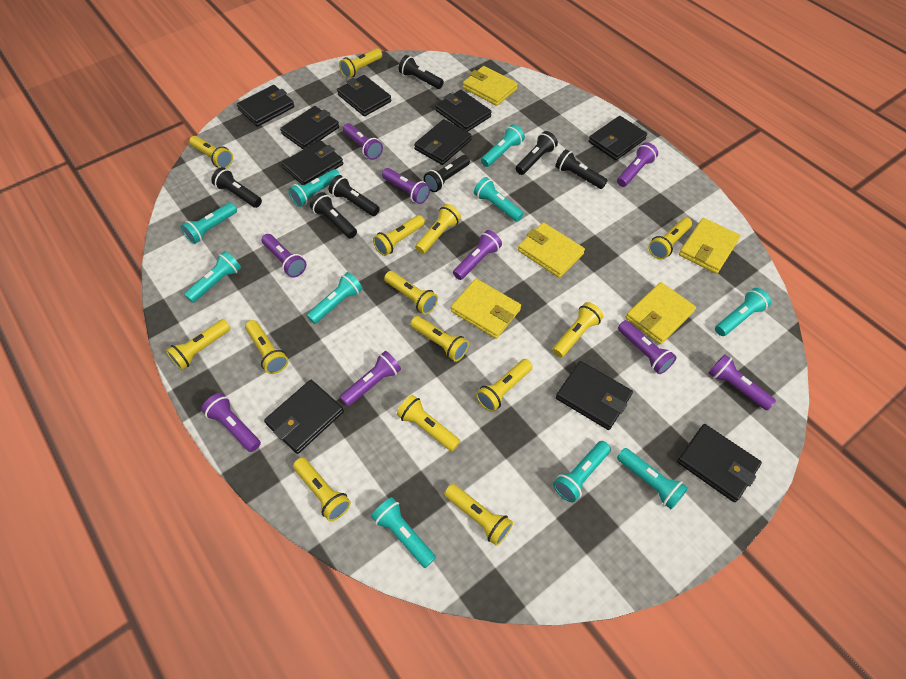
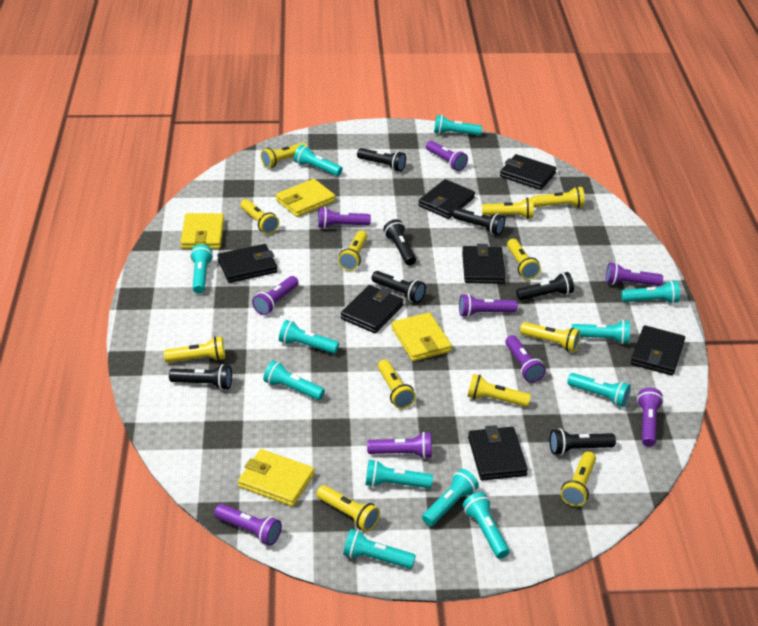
black wallet: [237,85,295,127] [264,380,344,454] [280,106,339,149] [282,140,343,185] [337,75,391,116] [414,119,472,165] [435,90,492,132] [556,361,633,430] [589,116,647,160] [677,424,762,502] = 10 -> [217,244,278,283] [341,285,403,333] [418,179,475,219] [462,244,506,284] [468,425,528,481] [500,154,557,190] [631,325,685,376] = 7
turquoise flashlight: [181,202,237,244] [184,251,241,303] [288,169,340,207] [307,272,363,324] [371,497,436,568] [474,177,524,222] [481,124,525,167] [553,441,611,502] [617,448,688,509] [715,288,771,336] = 10 -> [190,244,213,294] [263,360,325,400] [279,320,339,354] [294,145,343,176] [343,529,416,569] [365,460,433,488] [422,469,479,526] [434,115,482,135] [463,492,509,559] [567,373,631,407] [571,320,630,344] [621,280,680,304] = 12
yellow flashlight: [166,319,231,370] [189,136,233,168] [245,320,288,374] [293,457,351,521] [339,48,382,78] [373,215,425,256] [384,271,438,315] [397,395,460,451] [411,316,469,362] [415,204,461,254] [444,484,513,546] [476,359,533,412] [552,302,603,357] [648,218,692,260] = 14 -> [164,336,225,363] [241,199,279,234] [261,143,307,168] [316,485,380,532] [338,231,368,271] [378,359,416,409] [467,374,531,407] [482,197,534,219] [507,239,541,279] [520,322,580,352] [532,186,585,207] [561,451,596,507] = 12
yellow wallet: [451,279,521,339] [463,66,518,106] [518,222,585,278] [625,282,696,344] [679,218,741,274] = 5 -> [180,213,224,249] [238,449,315,507] [276,179,335,217] [391,313,452,361] = 4

